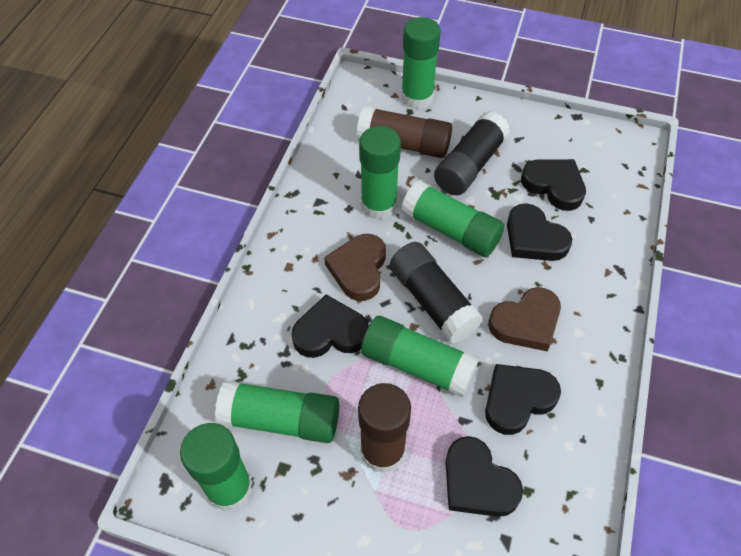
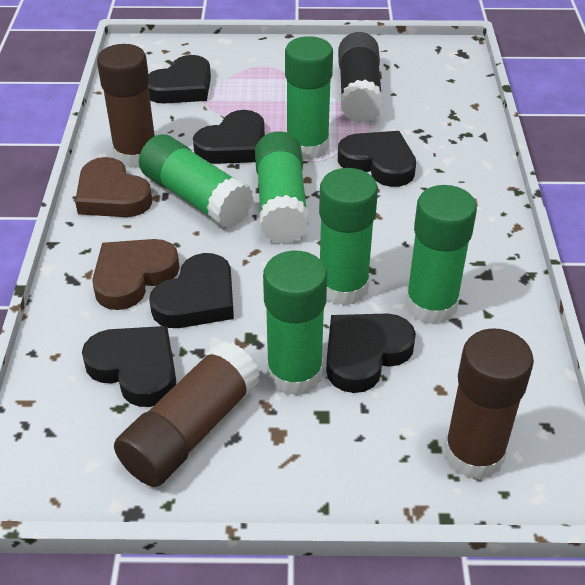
black glue stick: [390,242,483,344] [434,111,510,195] = 2 -> [338,32,383,124] = 1
black heart: [292,295,369,358] [445,436,523,517] [485,364,561,435] [507,203,572,261] [521,159,586,211] = 5 -> [82,326,176,407] [148,55,211,103] [149,253,234,328] [193,110,265,164] [326,313,416,393] [338,131,416,187] = 6
brown glue stick: [357,106,452,158] [358,383,411,474] = 2 -> [97,44,155,168] [114,341,260,487] [444,328,534,480] = 3

